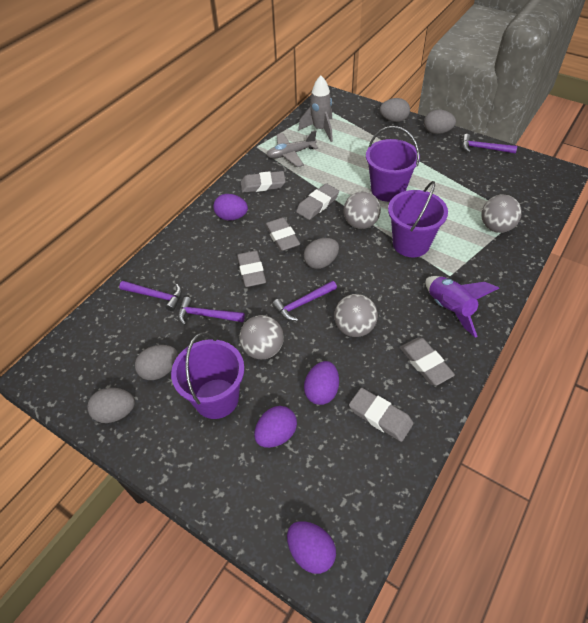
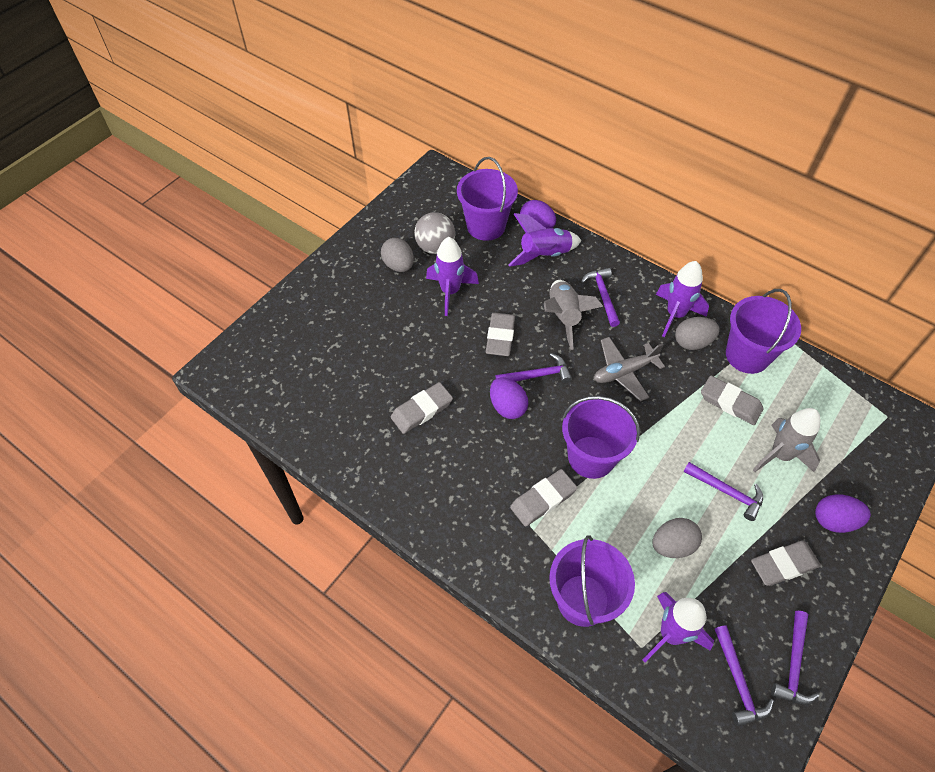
grey ball: [239,315,284,359] [334,294,378,337] [344,191,381,229] [481,195,522,233] = 4 -> [414,212,455,254] = 1
grey egg: [87,388,135,423] [135,345,178,380] [304,238,339,269] [380,98,410,122] [424,110,456,134] = 5 -> [381,238,414,272] [652,518,702,558] [675,317,720,350] = 3
grey eraser: [237,251,266,287] [241,171,286,193] [265,217,300,251] [296,183,339,220] [349,388,413,442] [400,338,455,386] = 6 -> [391,382,453,434] [486,313,515,356] [510,469,577,527] [701,375,764,425] [751,541,821,586] = 5
grey rocket: [298,76,333,142] = 1 -> [544,280,603,350] [753,408,820,472] = 2
purple bucket: [171,332,245,419] [366,126,420,202] [388,181,448,257] = 3 -> [457,157,518,241] [549,535,635,627] [562,396,640,479] [726,289,801,374] = 4
purple egg: [213,194,248,221] [254,406,297,448] [287,521,336,574] [304,361,339,405] = 4 -> [490,377,528,419] [520,200,556,228] [815,494,871,533] = 3
purple hammer: [119,281,182,311] [178,297,245,325] [272,281,337,321] [462,134,517,153] = 4 -> [496,353,572,383] [581,268,620,327] [683,462,763,521] [715,625,774,726] [771,611,819,705] = 5
purple rocket: [426,276,499,338] = 1 -> [426,237,479,316] [508,213,581,267] [643,592,714,662] [656,261,709,337] = 4

